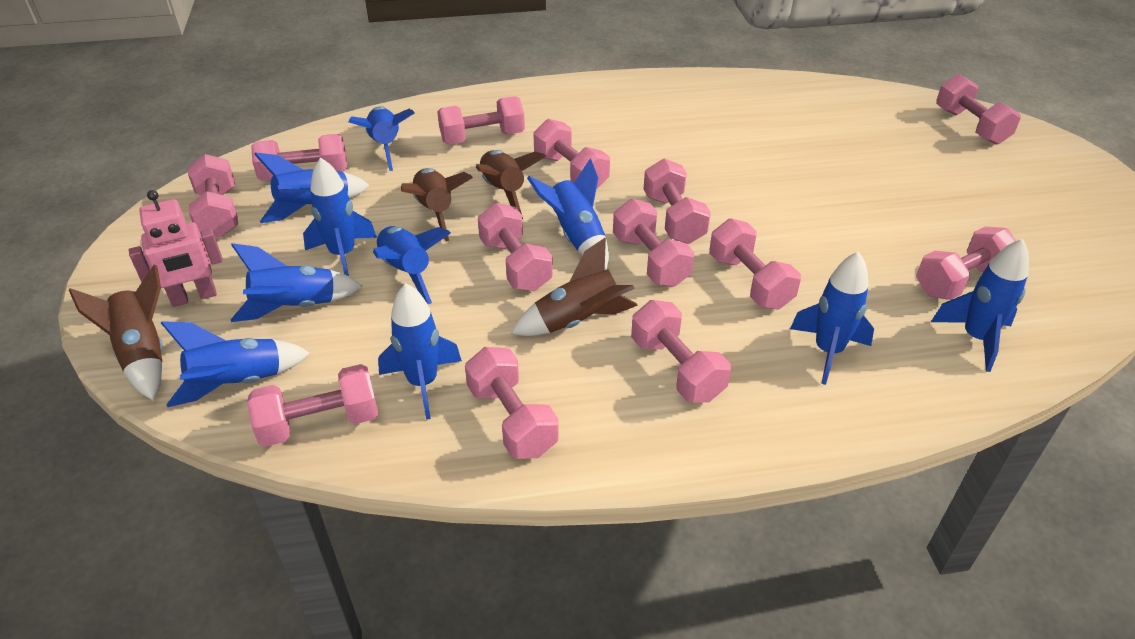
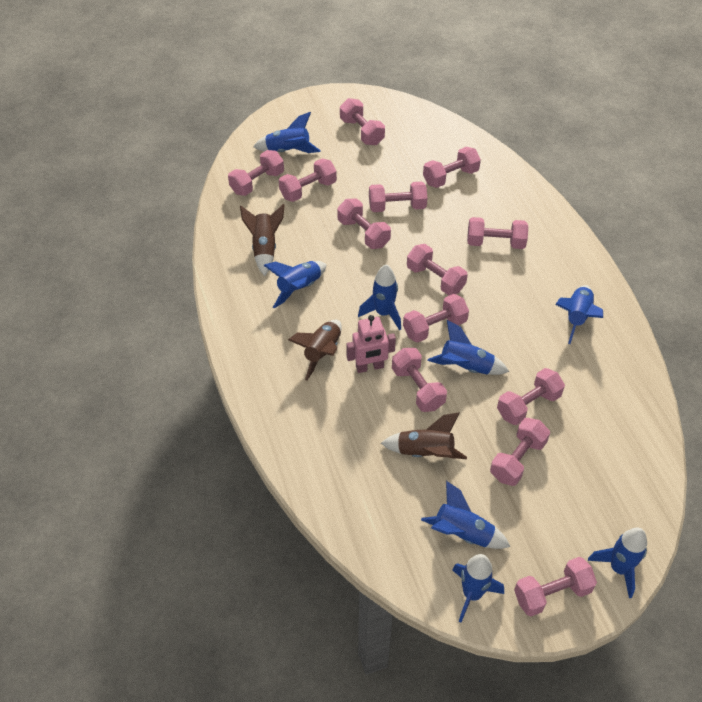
blue rocket: [161,321,310,407] [231,243,362,322] [254,153,370,223] [303,157,377,276] [348,106,415,171] [373,226,451,304] [378,283,462,420] [527,158,609,270] [790,252,874,385] [931,239,1029,372] = 10 -> [253,112,321,153] [263,261,326,308] [358,265,401,330] [421,481,510,549] [428,320,509,375] [452,554,504,622] [555,285,603,344] [588,527,647,598] = 8
brown rocket: [69,264,163,400] [401,168,473,241] [476,150,546,219] [511,237,638,336] = 4 -> [240,204,285,276] [288,320,342,381] [381,413,467,459] = 3

